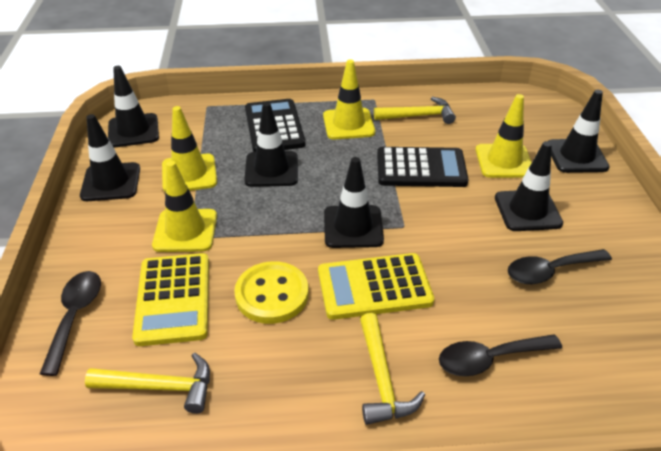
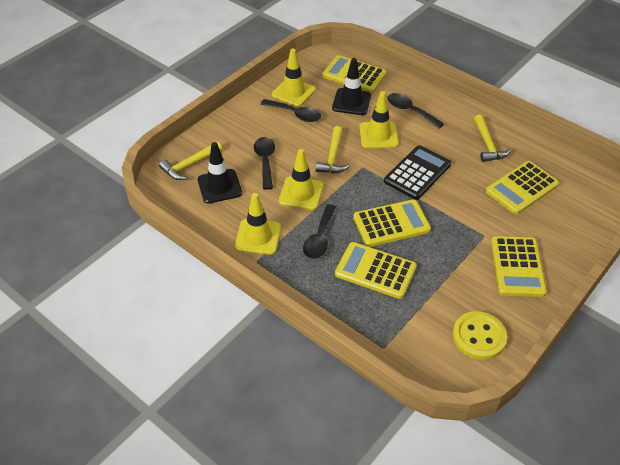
black calculator: [245,99,305,152] [377,147,468,187] = 2 -> [384,145,451,200] = 1
black spoon: [40,271,101,376] [439,334,562,376] [508,249,612,284] = 3 -> [254,137,275,190] [261,99,321,122] [303,204,336,259] [387,93,444,129] = 4
black traffic cone: [80,114,140,201] [108,66,159,147] [244,102,298,187] [324,157,384,248] [495,141,563,231] [548,90,610,173] = 6 -> [198,142,242,204] [332,58,371,115] = 2
yellow calculator: [132,253,209,346] [318,253,434,320] = 2 -> [322,55,387,93] [335,242,417,299] [353,199,431,247] [486,161,559,214] [491,236,547,297] = 5

